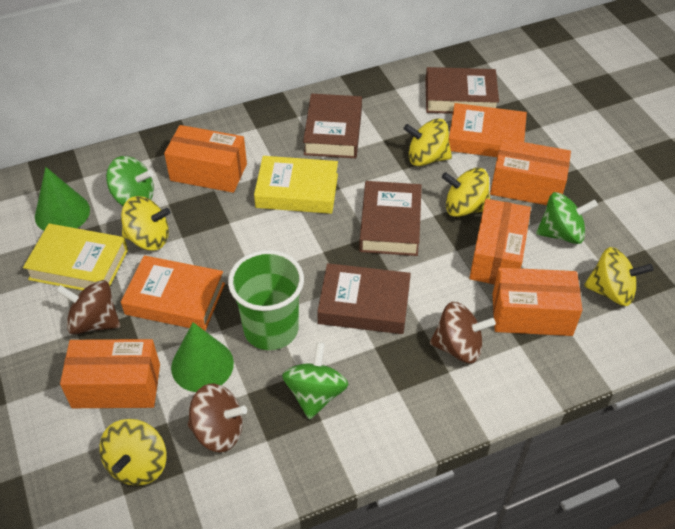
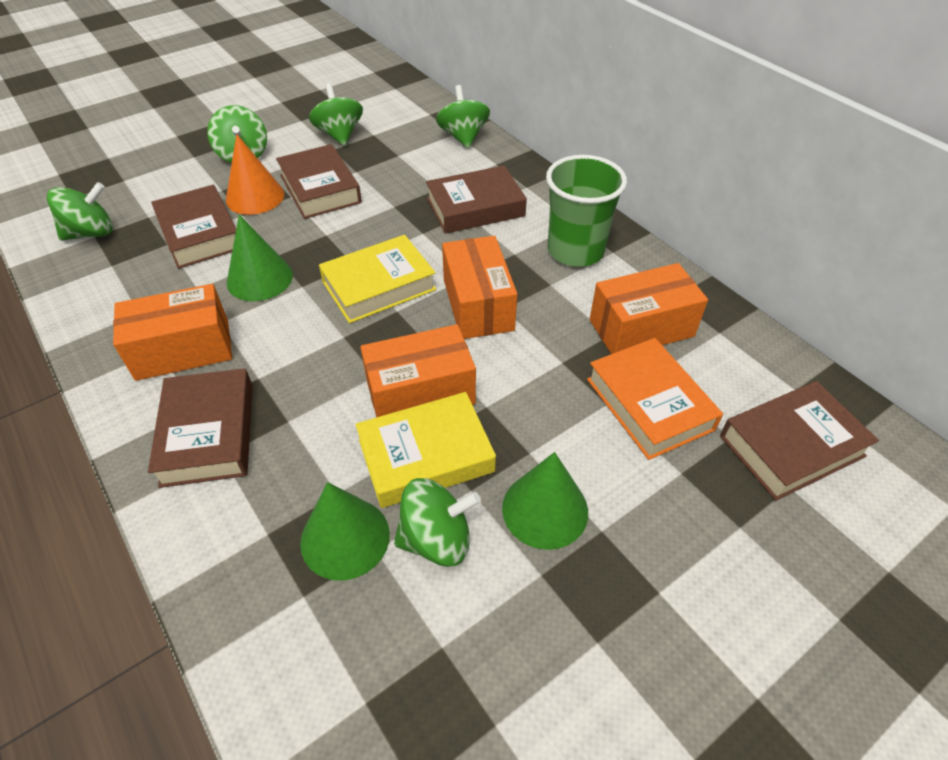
brown book: [303,94,362,158] [317,263,411,334] [359,181,422,256] [425,67,499,114] = 4 -> [148,368,253,488] [151,185,236,269] [276,144,362,219] [426,166,527,234] [720,381,879,501] = 5
brown spinning top: [56,280,120,335] [188,383,247,452] [430,302,496,363] = 3 -> none = 0
green cone: [35,167,90,231] [171,322,234,392] = 2 -> [227,214,293,301] [300,482,390,581] [502,452,588,550] = 3
green spinning top: [106,156,154,206] [282,342,348,420] [536,192,598,244] = 3 -> [47,182,113,241] [207,105,267,163] [309,83,363,146] [394,478,481,567] [436,85,490,148] = 5
orange book: [121,255,225,331] [449,103,527,157] = 2 -> [587,338,723,460] = 1
orange box: [60,339,160,408] [164,125,247,193] [469,199,531,285] [490,138,571,205] [492,267,583,336] = 5 -> [113,284,232,381] [360,324,476,417] [442,236,517,339] [590,263,708,354] = 4
orange cone: none = 0 -> [226,134,284,215] = 1
yellow spinning top: [100,419,166,486] [121,196,170,250] [403,118,452,166] [442,168,490,217] [584,247,653,306] = 5 -> none = 0

